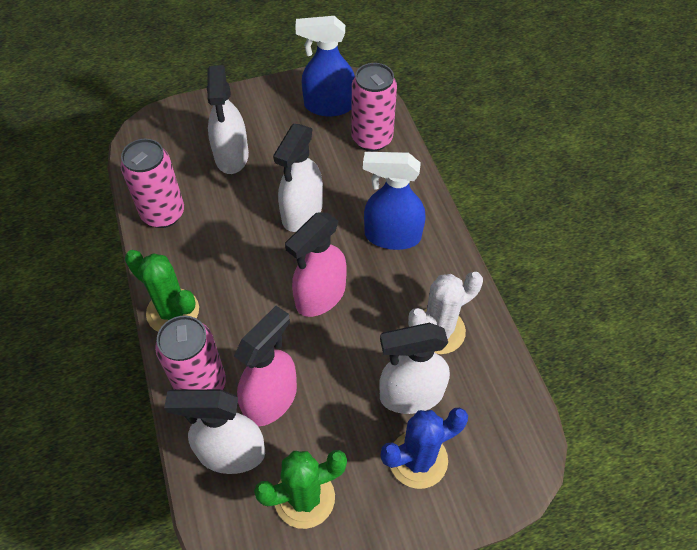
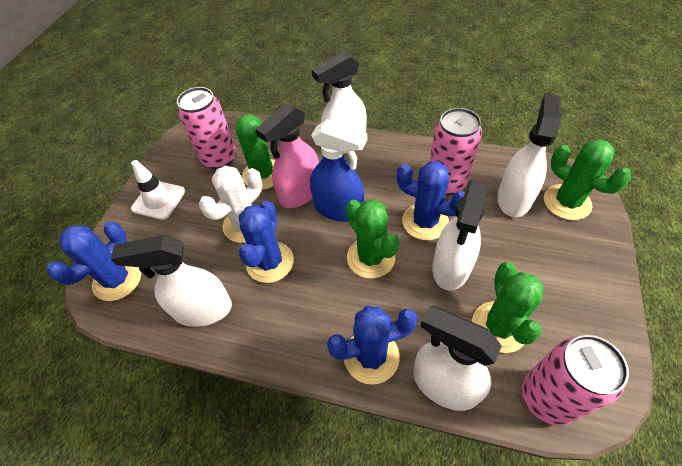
blue cactus: [381,407,468,489] = 1 -> [47,222,141,301] [239,201,294,283] [327,306,418,385] [397,161,465,240] = 4
blue spray bottle: [295,16,355,116] [363,152,426,250] = 2 -> [310,119,367,222] = 1
green cactus: [125,250,199,331] [254,450,347,529] = 2 -> [236,114,275,190] [346,199,400,279] [472,262,544,353] [544,139,631,220] = 4
pink spray bottle: [234,306,297,426] [285,212,347,317] = 2 -> [256,103,319,208] = 1
white spray bottle: [164,389,265,474] [207,65,249,174] [273,124,323,232] [379,323,450,414] = 4 -> [111,235,232,327] [312,52,367,153] [414,305,502,411] [432,180,488,291] [497,93,561,217] = 5
white traffic cone: none = 0 -> [131,160,185,220] = 1

